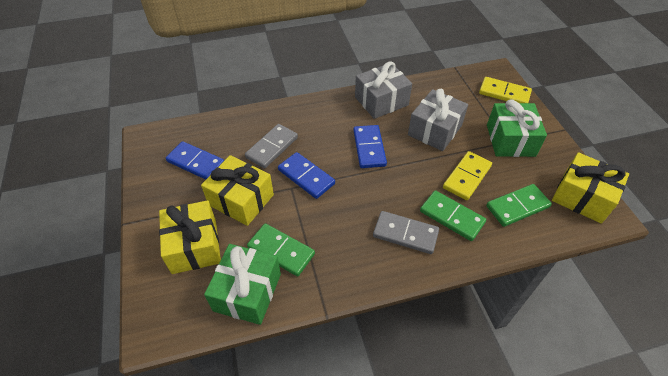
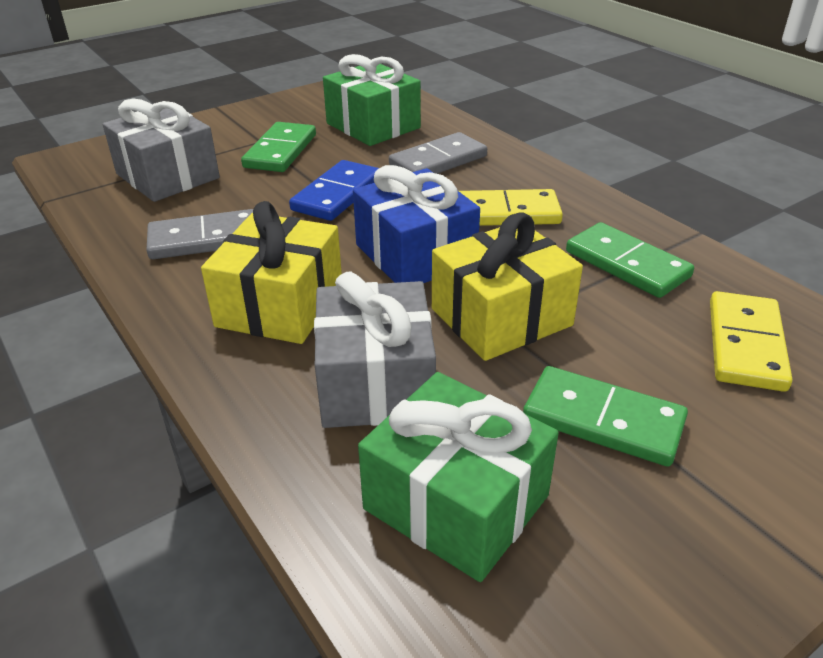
blue domino: [166,141,224,180] [278,152,335,199] [353,125,387,168] = 3 -> [289,160,379,221] = 1
blue gift: none = 0 -> [353,165,480,283] = 1
yellow gift: [159,200,221,274] [201,155,274,226] [552,152,629,224] = 3 -> [201,201,342,344] [432,212,583,361] = 2

